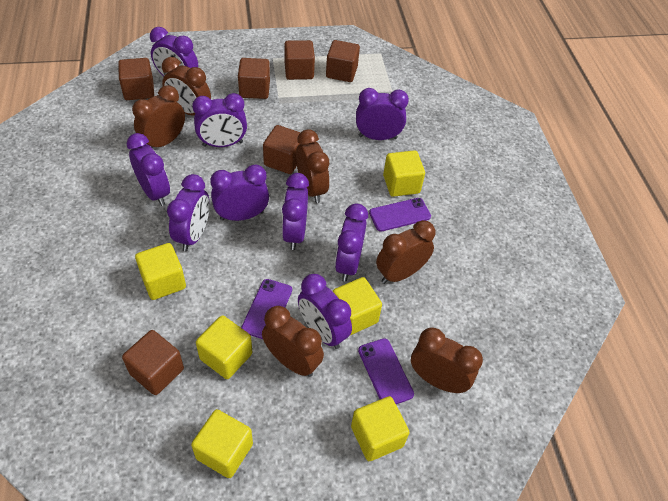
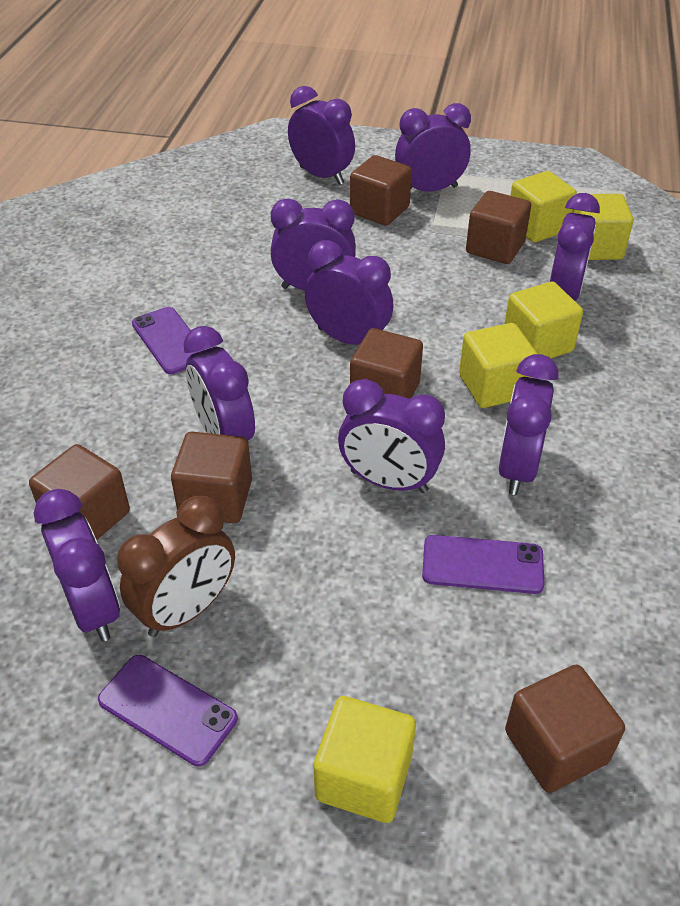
brown clock: [132,85,185,148] [162,57,211,115] [262,306,324,377] [296,130,329,203] [376,220,435,284] [411,328,483,393] = 6 -> [117,496,235,637] = 1
yellow cube: [135,243,186,300] [191,409,253,478] [196,315,253,379] [332,277,382,335] [351,396,410,461] [383,150,425,197] = 6 -> [314,696,416,823] [459,323,537,408] [504,282,583,359] [510,171,577,242] [572,194,633,260] = 5

